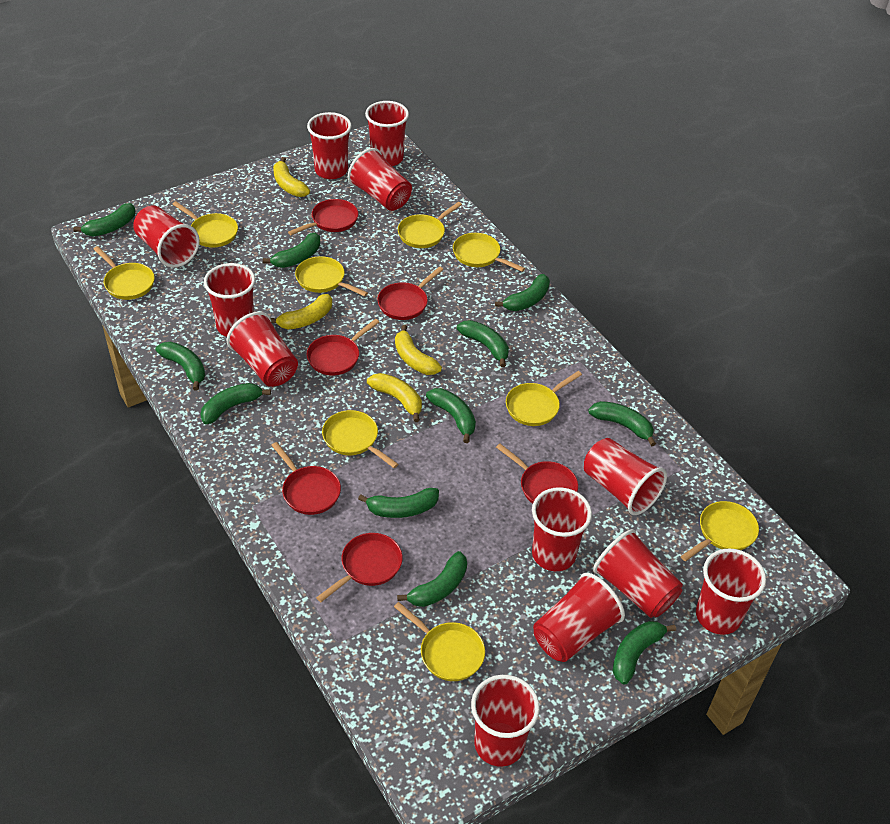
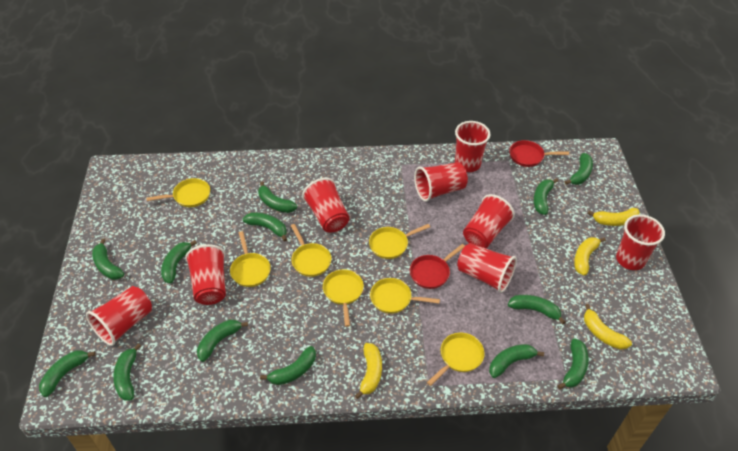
green banana: [73,203,135,237] [156,342,205,391] [201,383,271,424] [263,233,320,268] [358,488,439,518] [397,551,467,607] [426,388,476,443] [457,320,509,367] [495,274,550,311] [588,401,656,446] [613,621,676,685] = 11 -> [39,350,96,397] [92,238,124,280] [113,343,141,401] [161,240,197,284] [197,320,248,362] [243,212,287,242] [258,181,297,213] [260,346,316,385] [489,344,544,378] [508,295,566,325] [533,178,558,215] [557,338,589,389] [565,153,593,185] = 13
red cup: [133,206,199,268] [204,263,255,337] [226,312,298,387] [307,112,352,179] [348,148,412,211] [365,101,409,166] [471,675,540,767] [532,487,592,571] [533,573,625,662] [584,438,667,515] [593,529,683,618] [696,548,766,635] = 12 -> [86,286,152,346] [185,244,226,305] [302,178,349,232] [414,162,468,202] [455,121,491,172] [457,243,517,293] [463,194,515,248] [616,214,665,270] = 8
red pan: [271,442,341,515] [288,199,358,235] [307,319,379,375] [316,533,403,602] [377,266,444,320] [496,443,578,504] = 6 -> [410,244,465,289] [509,140,569,167] = 2
yellow pan: [94,246,155,300] [172,201,238,248] [295,256,368,297] [322,410,398,468] [394,602,485,681] [398,202,462,248] [453,233,525,272] [506,371,582,426] [681,501,759,561] = 9 -> [146,178,210,207] [230,231,271,287] [291,224,331,277] [323,269,364,327] [369,224,430,259] [370,278,440,314] [427,333,485,386] = 7

